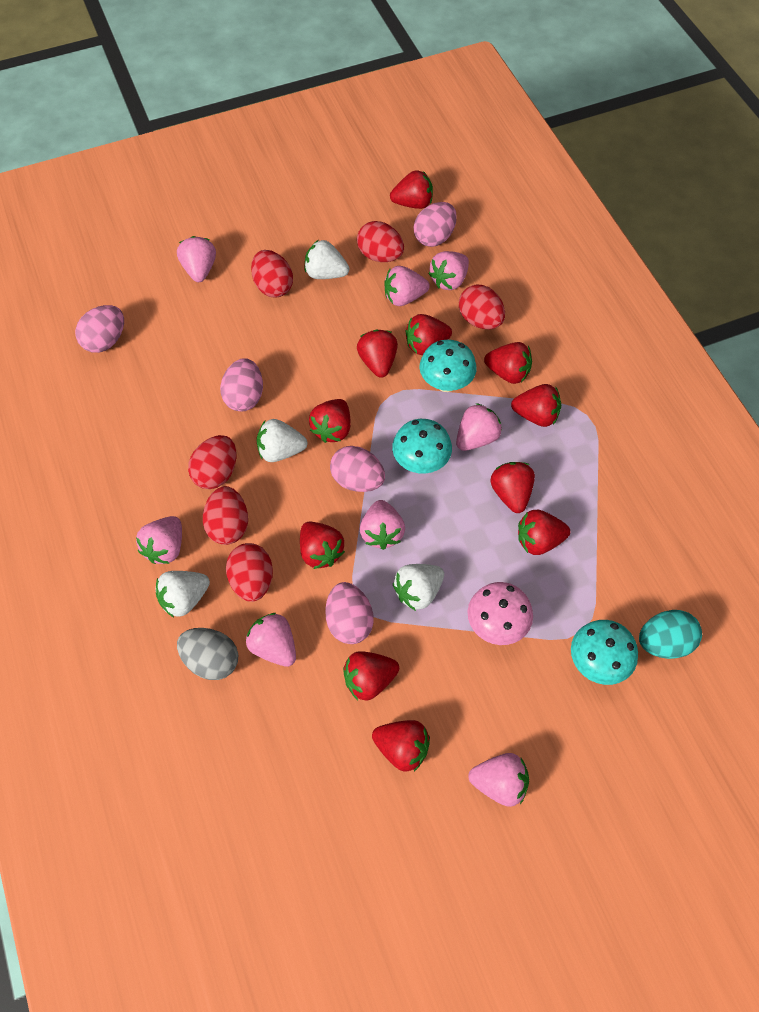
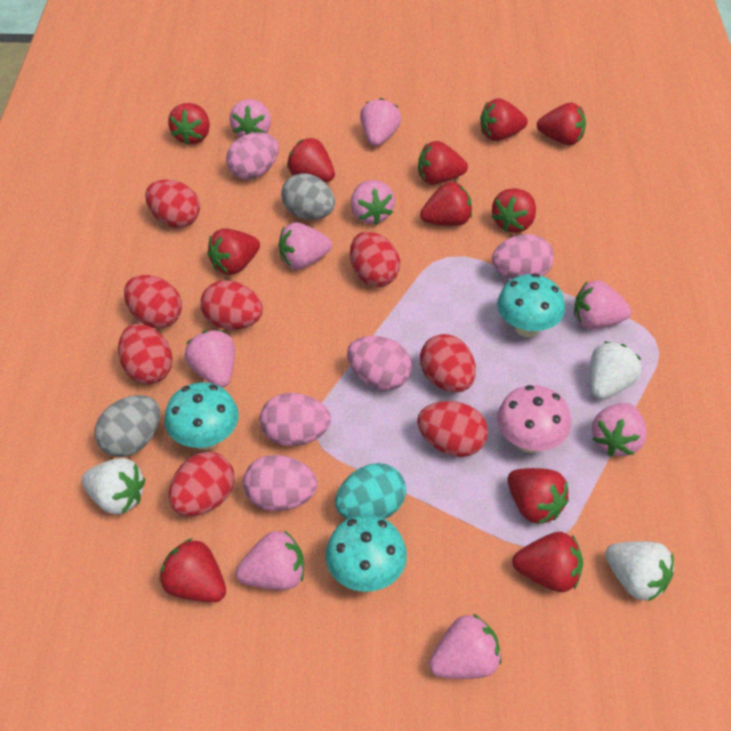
grey egg: [177,628,238,680] = 1 -> [94,395,160,457] [281,173,335,220] = 2
pink strawberry: [136,516,182,564] [177,236,216,282] [246,613,296,667] [360,500,405,550] [384,266,430,306] [428,251,469,290] [456,403,502,451] [468,753,529,807] = 8 -> [185,330,235,388] [229,99,271,137] [236,530,304,590] [279,222,332,269] [351,180,395,225] [360,98,401,146] [429,614,501,679] [574,281,631,329] [592,403,647,456] = 9
red egg: [188,435,236,489] [203,486,248,545] [226,543,273,602] [251,250,293,298] [357,221,404,262] [459,284,505,329] = 6 -> [118,324,173,384] [124,275,182,328] [145,179,200,228] [169,452,235,516] [200,280,263,330] [350,232,400,287] [417,401,488,457] [420,334,476,392] = 8
white strawberry: [156,571,210,618] [256,419,307,462] [305,240,349,279] [393,564,444,611] = 4 -> [81,458,145,515] [590,342,641,399] [605,541,674,601] = 3

